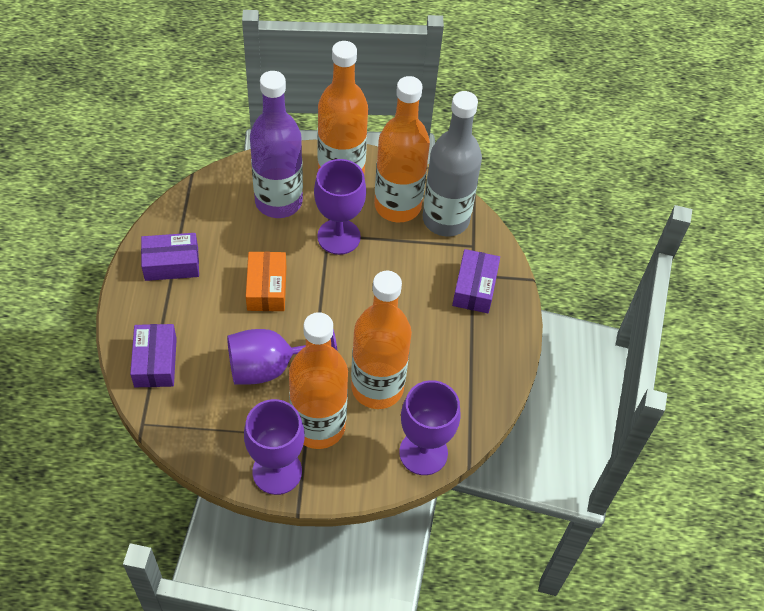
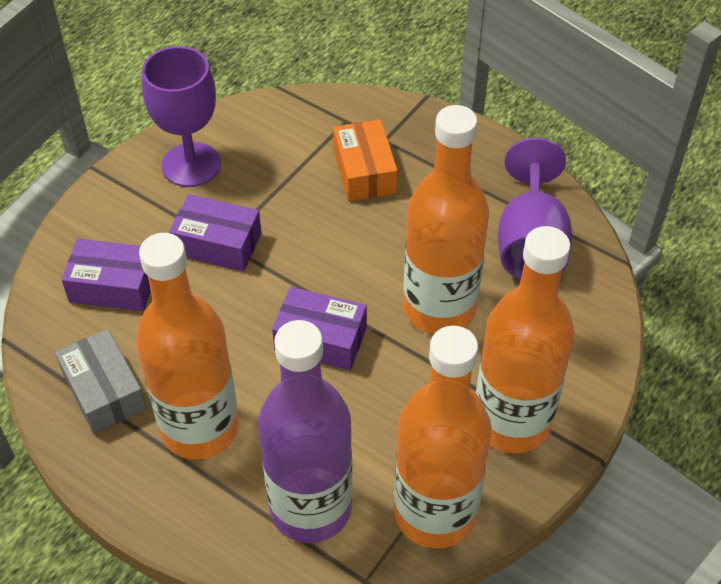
grey bottle: [423,91,482,236] = 1 -> none = 0
grey box: none = 0 -> [55,329,147,434] = 1
purple goblet: [227,329,337,385] [244,399,305,495] [314,159,366,255] [399,380,461,475] = 4 -> [142,46,221,187] [498,138,572,279] = 2

